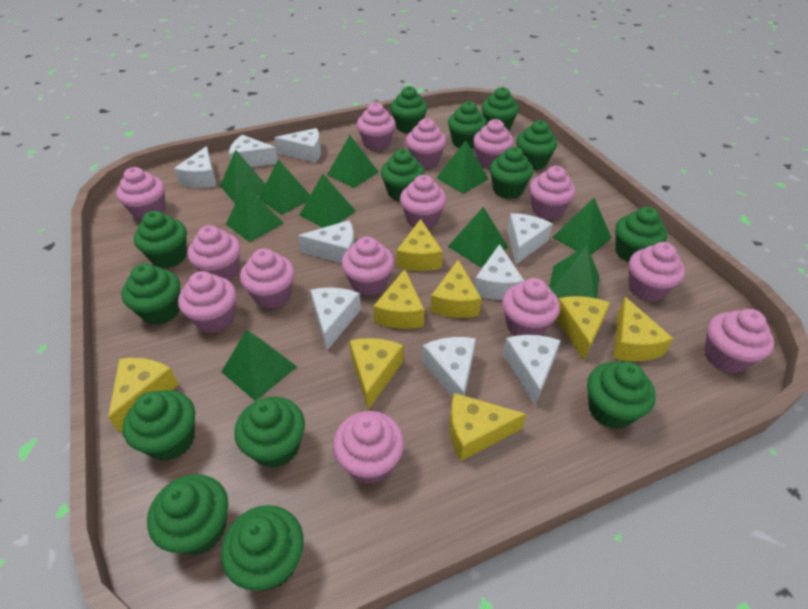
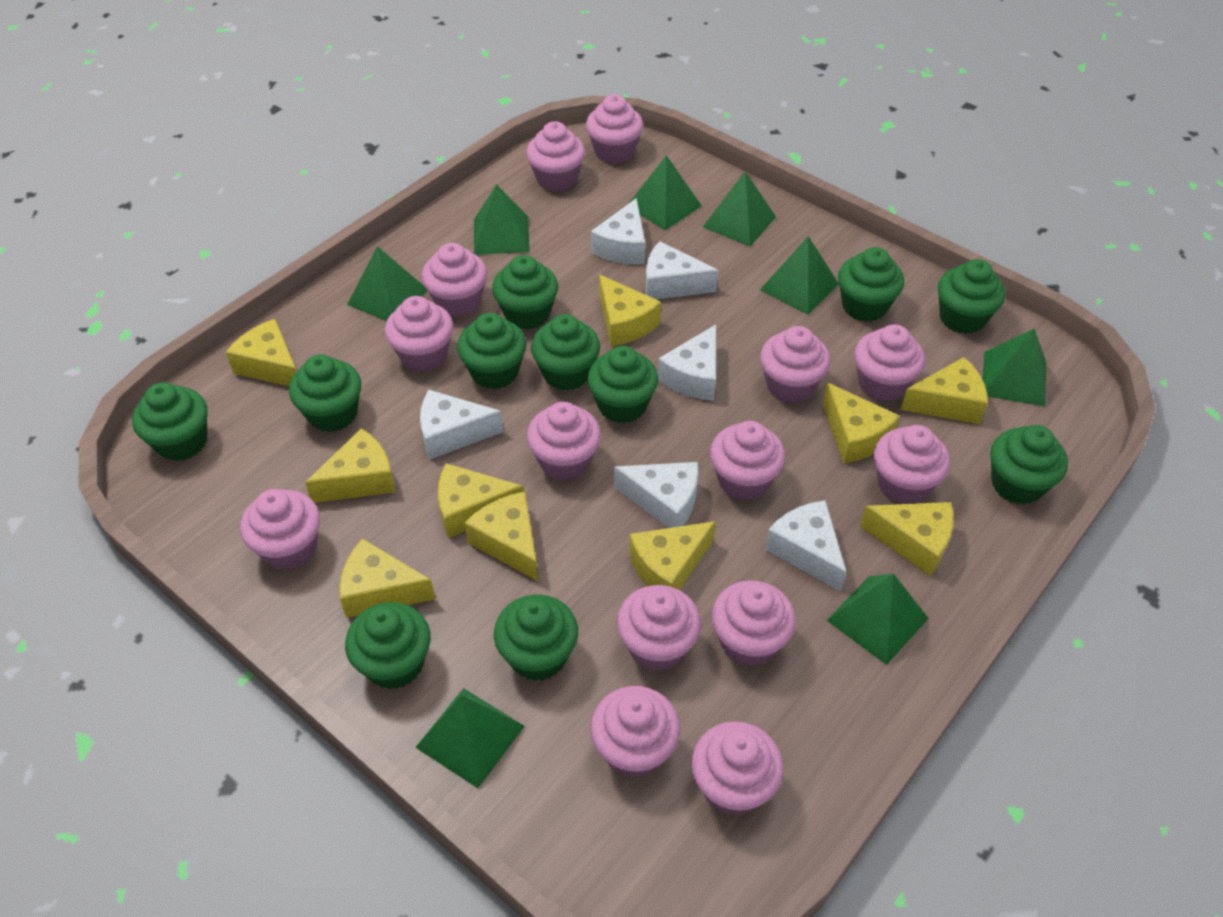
green cupcake: [121,264,180,325] [123,390,195,461] [134,211,187,268] [147,474,228,555] [221,505,304,591] [234,397,305,468] [381,149,424,201] [390,86,427,133] [448,101,487,149] [481,87,519,131] [490,147,533,199] [516,120,557,170] [587,361,656,429] [615,207,668,262] = 14 -> [132,383,208,461] [289,354,361,432] [345,602,431,689] [457,313,527,389] [492,255,558,330] [494,594,578,681] [531,314,600,391] [587,346,658,423] [838,247,904,322] [938,259,1005,334] [990,425,1068,505] = 11
green pyramid: [220,149,265,203] [221,330,297,401] [226,184,284,242] [259,159,310,215] [300,174,356,228] [327,135,379,188] [437,141,489,194] [448,207,508,267] [549,245,599,299] [552,198,612,255] = 10 -> [347,246,427,321] [415,688,525,788] [474,184,530,255] [628,155,702,231] [703,171,776,247] [760,236,839,315] [827,574,929,665] [982,328,1046,407] = 8
white cheese: [174,146,217,188] [229,135,278,167] [274,128,321,163] [298,220,355,263] [310,288,361,350] [422,337,476,398] [474,244,524,300] [503,335,561,405] [507,213,553,265] = 9 -> [420,390,504,460] [591,198,645,265] [614,462,698,528] [645,241,719,299] [658,324,716,401] [765,500,847,592] = 6
yellow cheese: [108,358,179,433] [349,338,403,410] [373,269,424,329] [397,219,443,271] [430,260,482,318] [449,393,526,461] [556,296,610,360] [613,297,674,362] = 8 -> [226,319,297,387] [305,428,396,503] [339,538,435,618] [438,463,524,538] [464,491,538,581] [599,275,661,346] [629,521,716,590] [823,383,900,463] [860,502,954,576] [901,357,988,424] = 10

